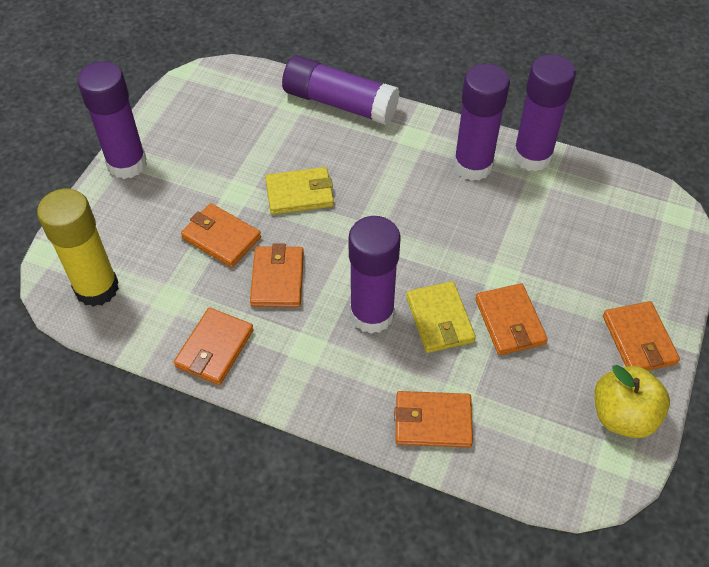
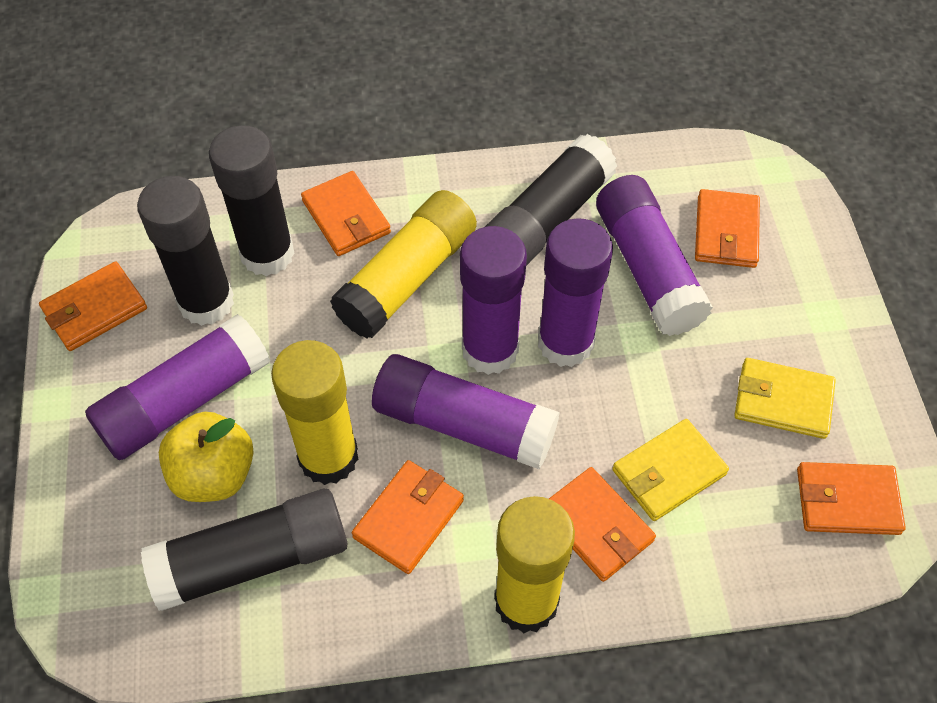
black glue stick: none = 0 -> [137,176,234,326] [141,489,347,611] [209,125,295,276] [485,134,617,266] = 4
yellow glue stick: [37,189,119,307] = 1 -> [271,340,359,485] [330,190,477,338] [494,496,575,633] = 3

